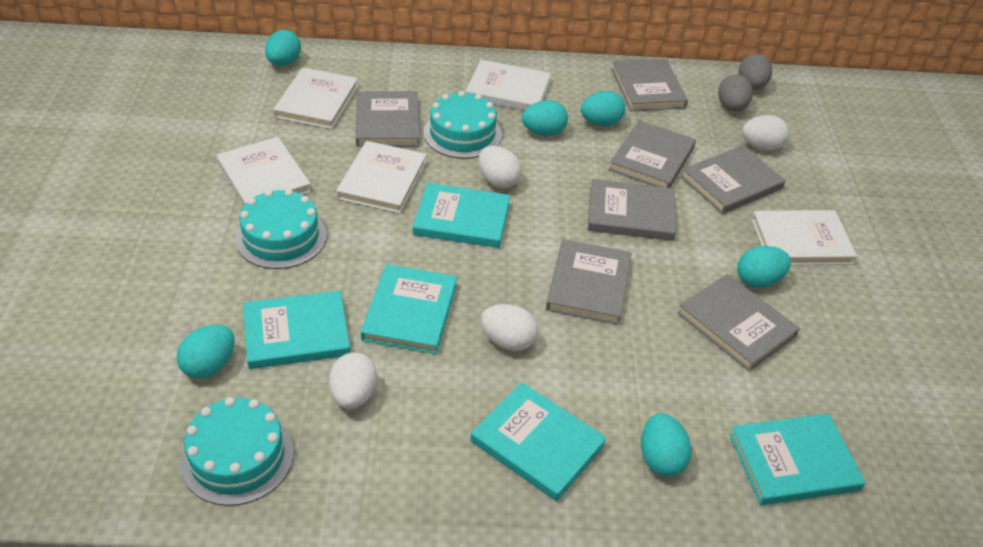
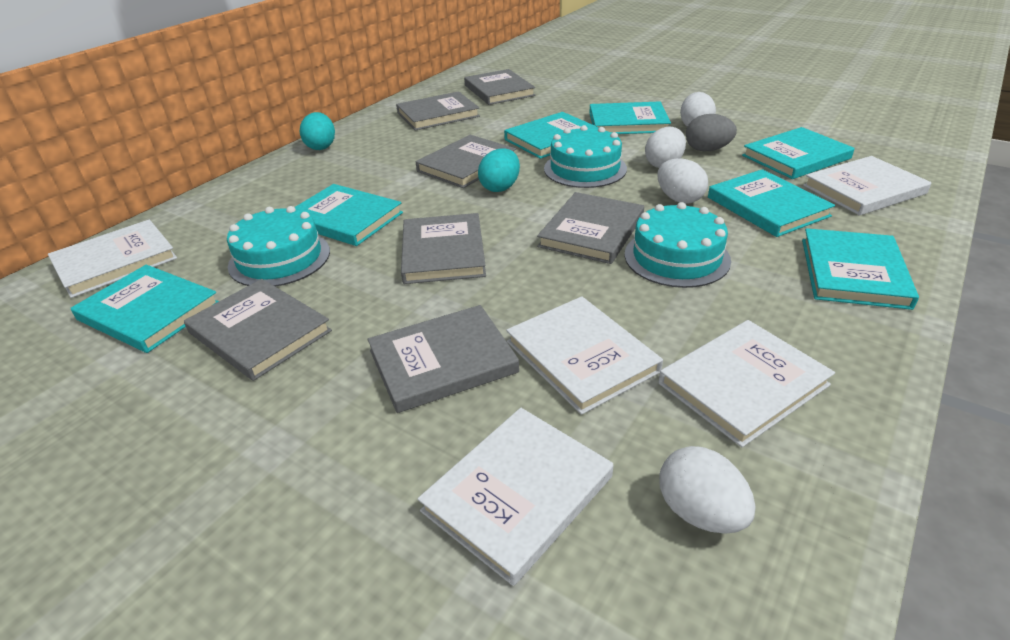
grey egg: [718,75,753,111] [739,54,772,89] = 2 -> [686,114,737,152] = 1
turquoise book: [243,291,350,369] [361,264,457,354] [413,183,510,248] [471,382,607,501] [729,413,866,505] = 5 -> [71,265,219,353] [294,184,403,246] [504,112,599,159] [589,102,671,134] [708,169,835,237] [742,127,855,179] [802,228,919,310] = 7
turquoise egg: [177,325,235,378] [265,30,301,66] [522,100,568,136] [581,91,625,126] [641,413,691,476] [737,246,791,288] = 6 -> [300,112,335,150] [478,148,520,192] = 2

